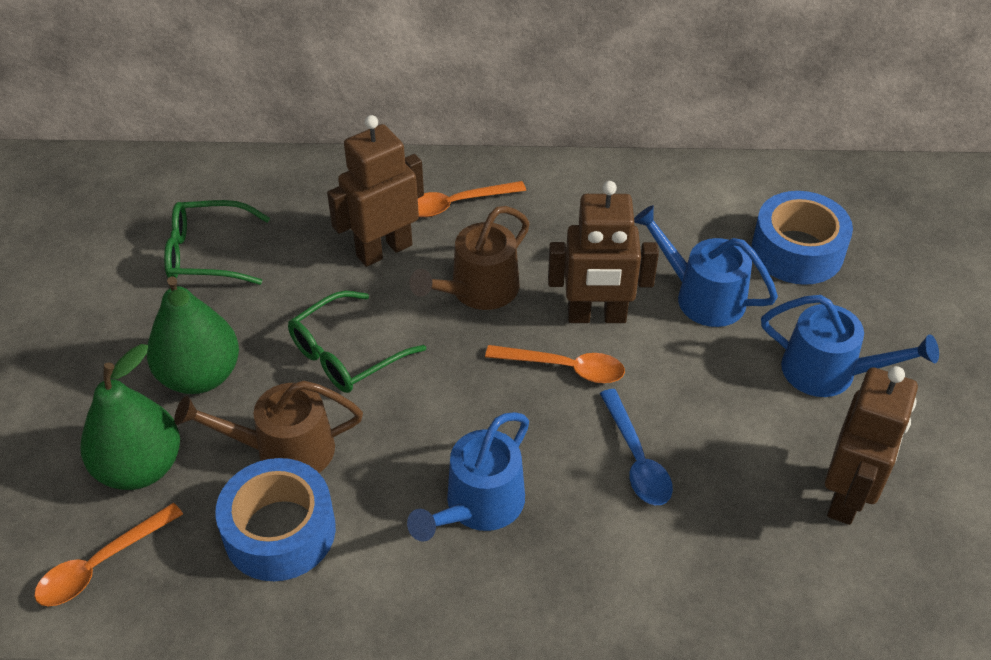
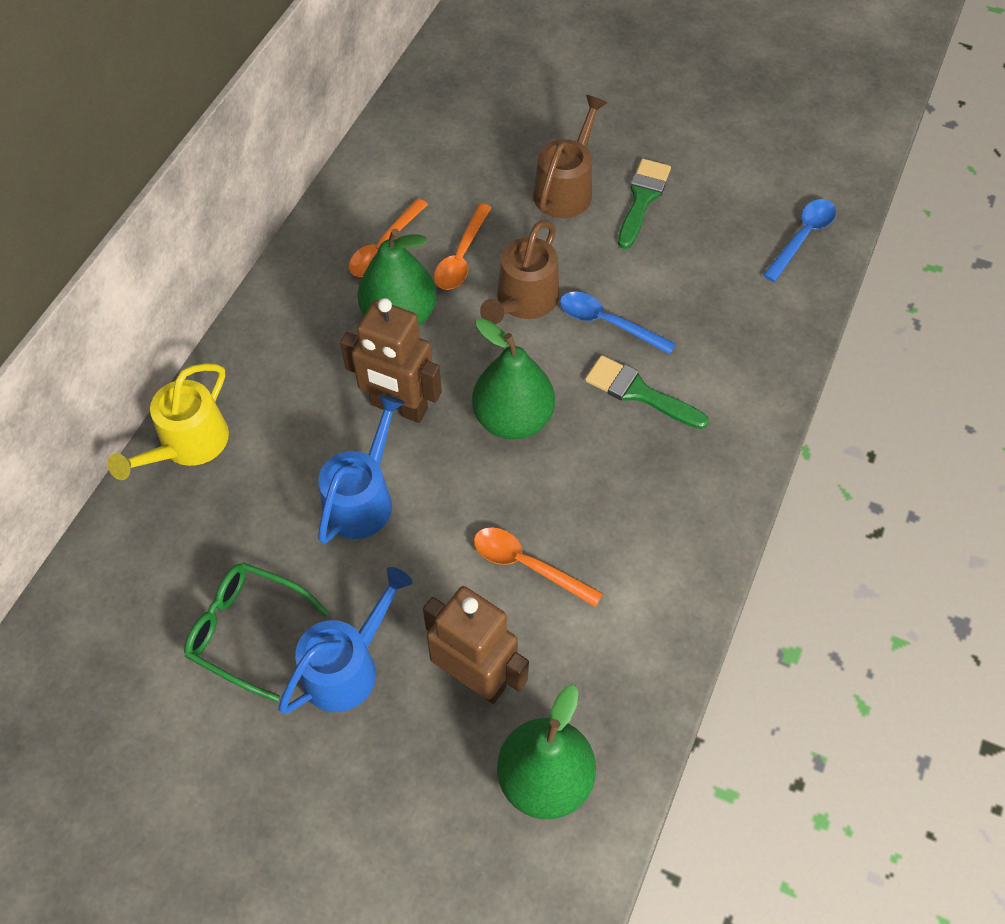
blue spoon: [600,389,673,505] = 1 -> [560,292,676,354] [763,199,836,282] = 2
blue tape: [215,458,336,581] [752,191,853,285] = 2 -> none = 0
blue watering can: [407,412,529,541] [634,205,778,327] [761,295,939,397] = 3 -> [278,567,413,714] [318,394,405,544] = 2
brown robot: [327,115,424,267] [548,181,659,323] [825,366,918,525] = 3 -> [340,298,442,423] [423,586,529,704] = 2
green brush: none = 0 -> [585,355,709,429] [618,159,671,249] = 2
green glasses: [164,200,270,285] [288,291,426,393] = 2 -> [184,562,329,702] = 1
green pear: [80,344,180,490] [147,276,239,394] = 2 -> [358,229,437,326] [472,318,555,439] [497,685,596,819] = 3
yellow watering can: none = 0 -> [108,363,229,480] = 1

